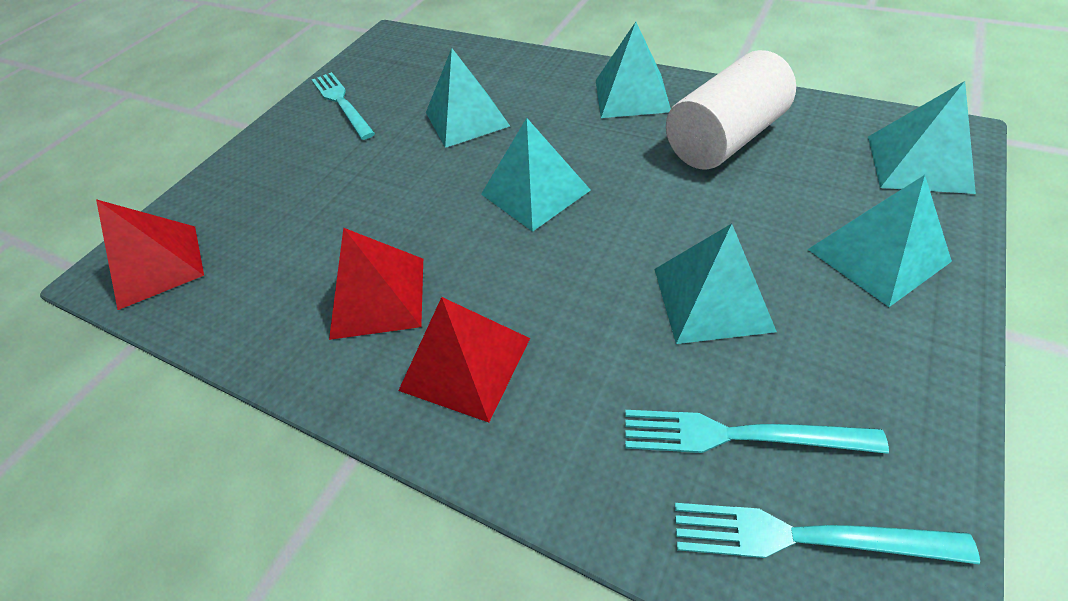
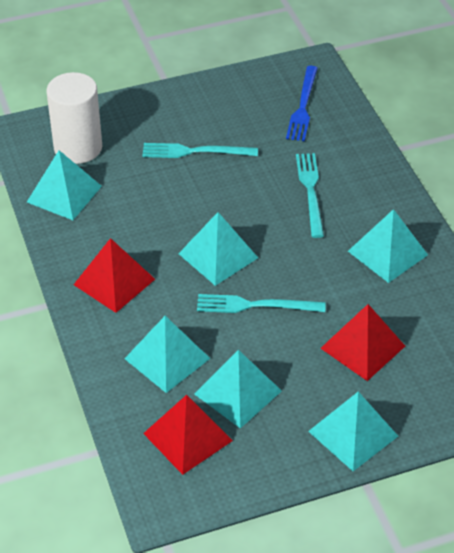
blue fork: none = 0 -> [286,66,318,141] = 1

